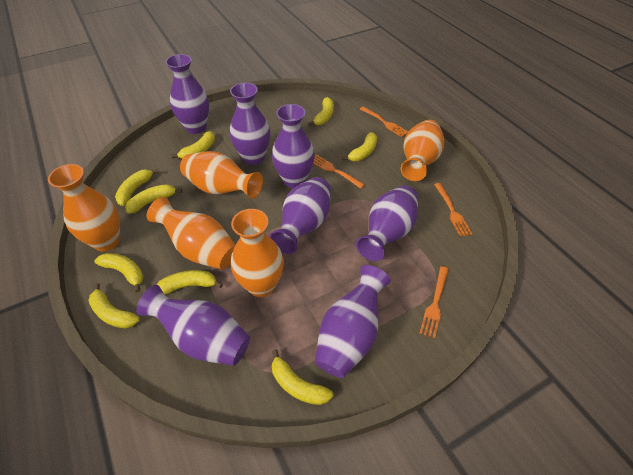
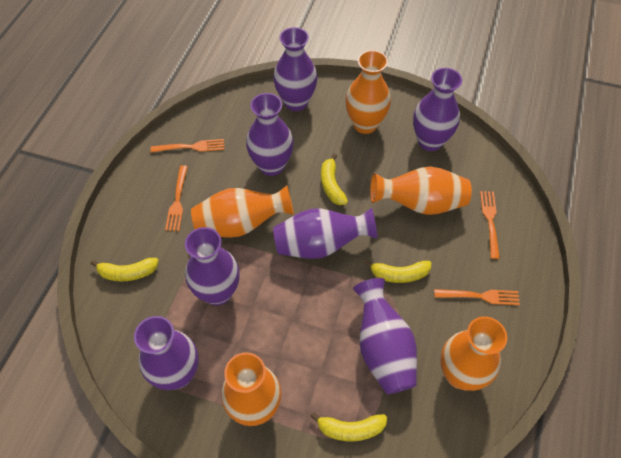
yellow banana: [88,283,140,328] [94,253,143,292] [115,169,159,206] [125,184,182,214] [156,270,223,295] [172,131,215,159] [272,349,334,405] [308,97,334,126] [342,132,377,161] = 9 -> [91,258,159,281] [310,412,387,441] [321,153,348,205] [364,260,432,283] = 4

